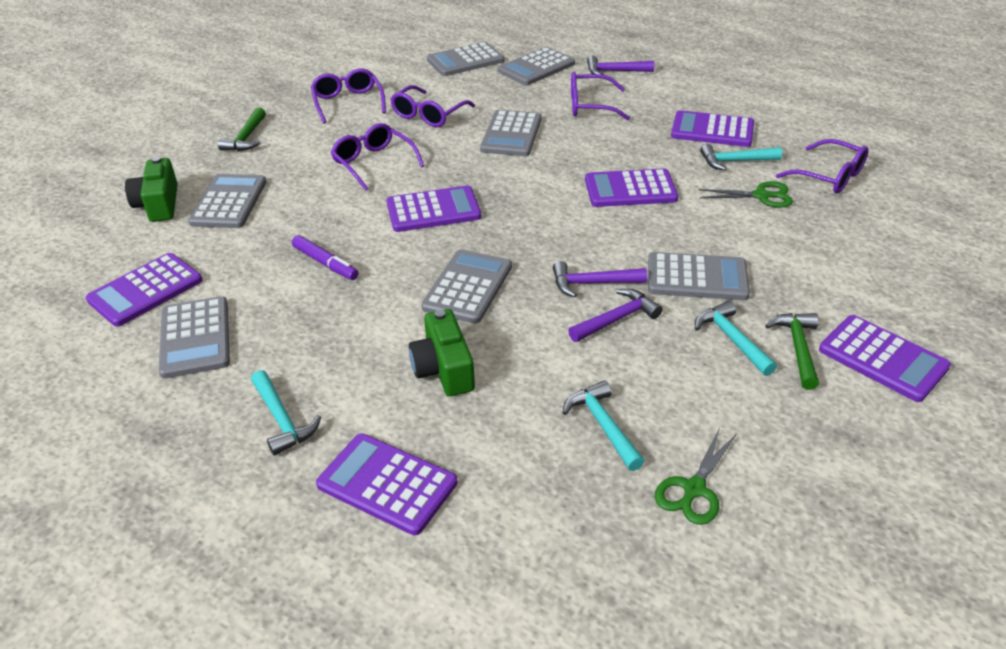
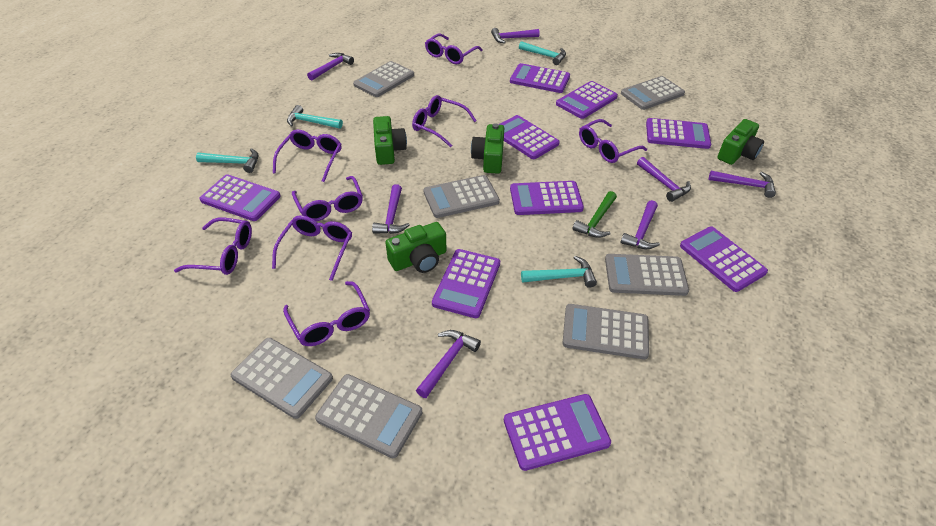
green camera: [125,157,178,222] [409,309,475,396] = 2 -> [373,116,407,165] [385,222,446,273] [471,123,504,174] [717,119,764,165] = 4
green hammer: [218,108,266,151] [765,313,819,390] = 2 -> [572,191,617,238] = 1
green scissors: [655,428,737,525] [699,181,793,208] = 2 -> none = 0
purple calculator: [85,253,203,327] [316,433,458,535] [387,185,481,232] [585,168,678,207] [671,110,754,147] [819,315,951,402] = 6 -> [199,174,281,221] [432,249,500,318] [499,115,560,159] [504,394,611,471] [510,63,570,93] [510,181,584,215] [556,81,618,119] [646,118,711,149] [680,227,768,292] = 9
purple glasses: [311,68,386,123] [331,123,424,191] [390,85,475,127] [571,72,630,120] [776,139,869,193] = 5 -> [174,218,252,275] [272,216,352,281] [273,130,342,182] [283,281,370,346] [292,176,363,221] [412,95,477,147] [425,33,482,64] [579,119,647,163] = 8
purple hammer: [553,261,647,298] [568,289,662,342] [587,56,654,75] = 3 -> [307,53,354,81] [372,184,409,234] [416,330,481,398] [491,28,540,43] [621,200,660,249] [637,157,691,202] [709,171,776,198] = 7
purple marker: [292,235,359,280] = 1 -> none = 0

